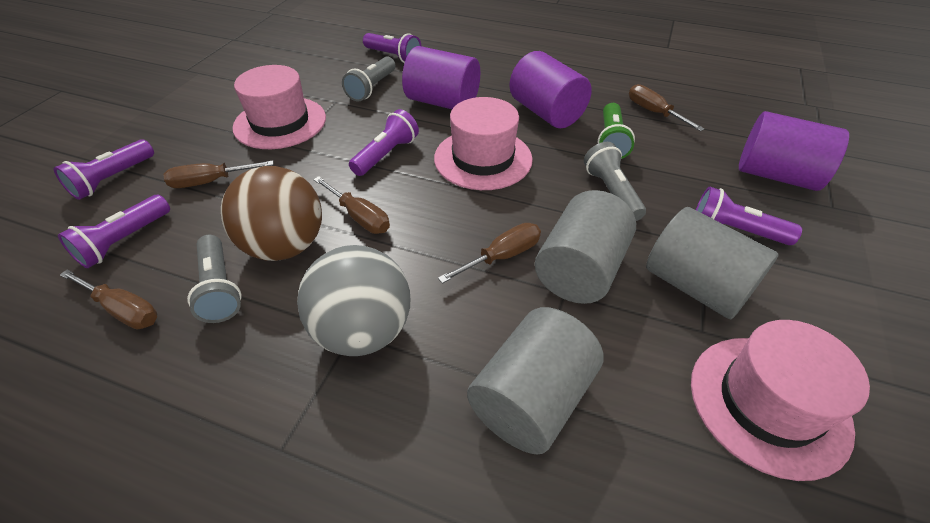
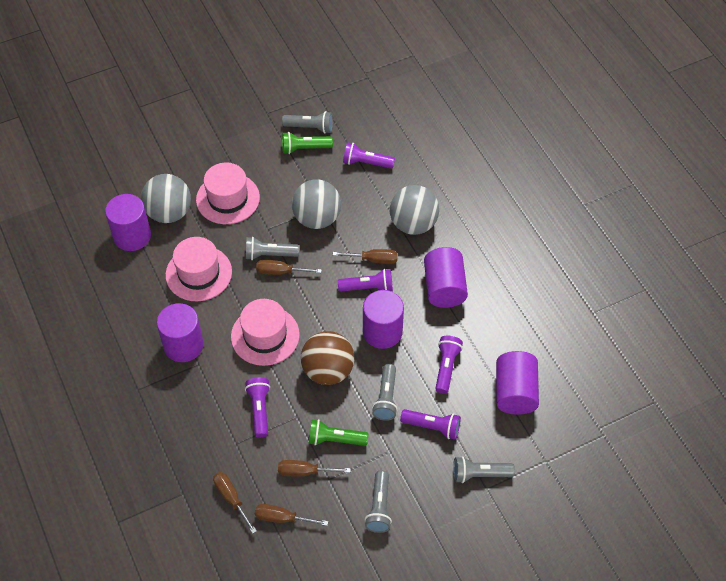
green flashlight: [598,103,635,159] = 1 -> [282,132,333,154] [308,419,368,446] = 2
grey ball: [297,245,410,356] = 1 -> [141,174,191,223] [292,179,341,229] [390,185,439,235] = 3
grey cylinder: [467,307,604,455] [535,190,636,304] [646,207,779,319] = 3 -> none = 0
grey flashlight: [187,235,241,323] [342,57,395,102] [584,142,646,221] = 3 -> [246,237,299,260] [282,111,333,134] [365,470,392,533] [372,364,398,421] [453,456,515,483] = 5
purple cylinder: [402,46,480,109] [510,51,592,128] [739,111,849,191] = 3 -> [105,194,151,251] [157,303,204,362] [363,290,404,349] [424,247,468,308] [496,351,539,415] = 5

